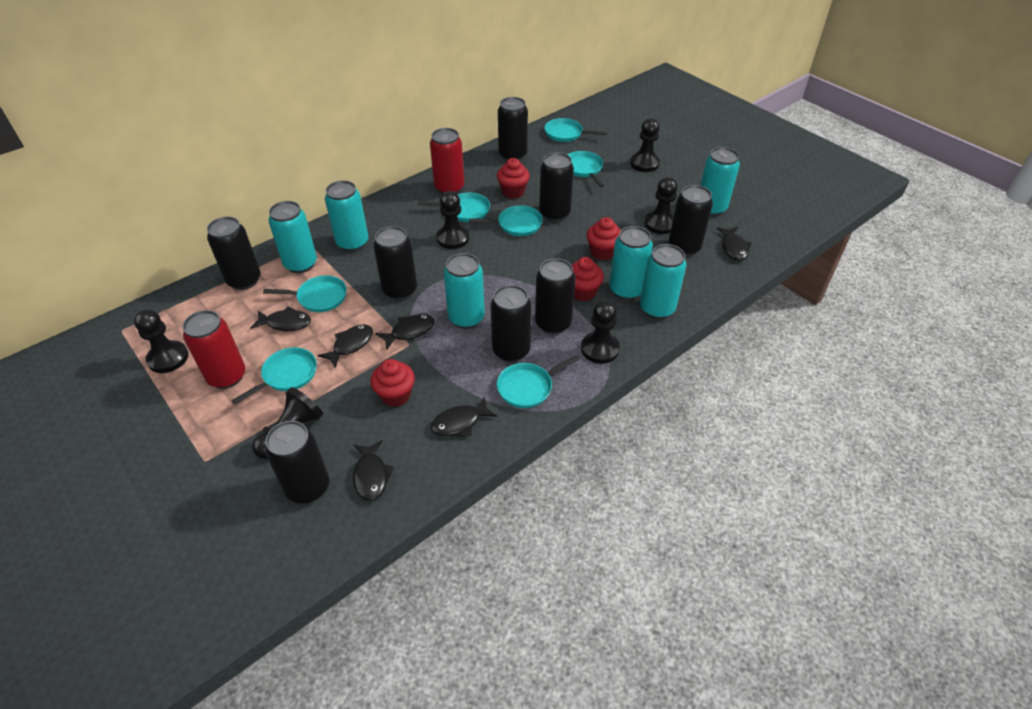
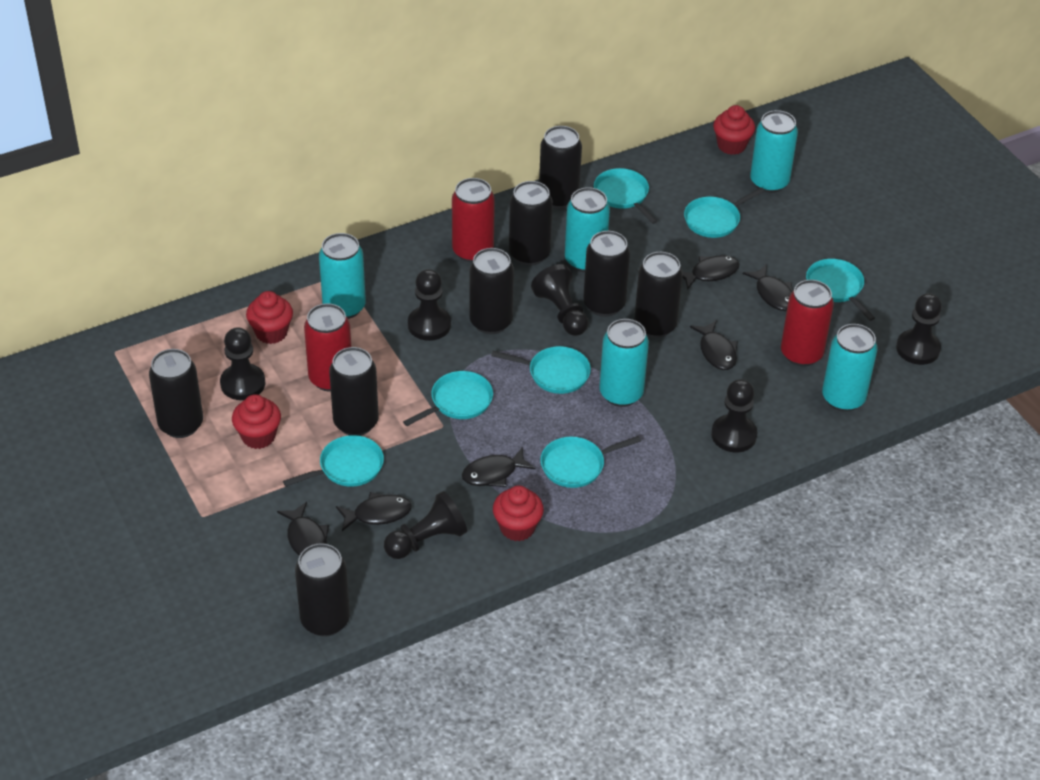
red can: [182,310,245,389] [430,128,464,194] = 2 -> [304,303,351,392] [452,178,495,263] [781,280,834,367] = 3
turquoise can: [269,201,317,273] [325,180,368,252] [443,253,485,329] [609,226,653,300] [640,244,686,319] [700,147,740,216] = 6 -> [319,233,366,319] [565,187,610,272] [599,319,649,407] [750,110,798,193] [822,324,878,412] = 5

